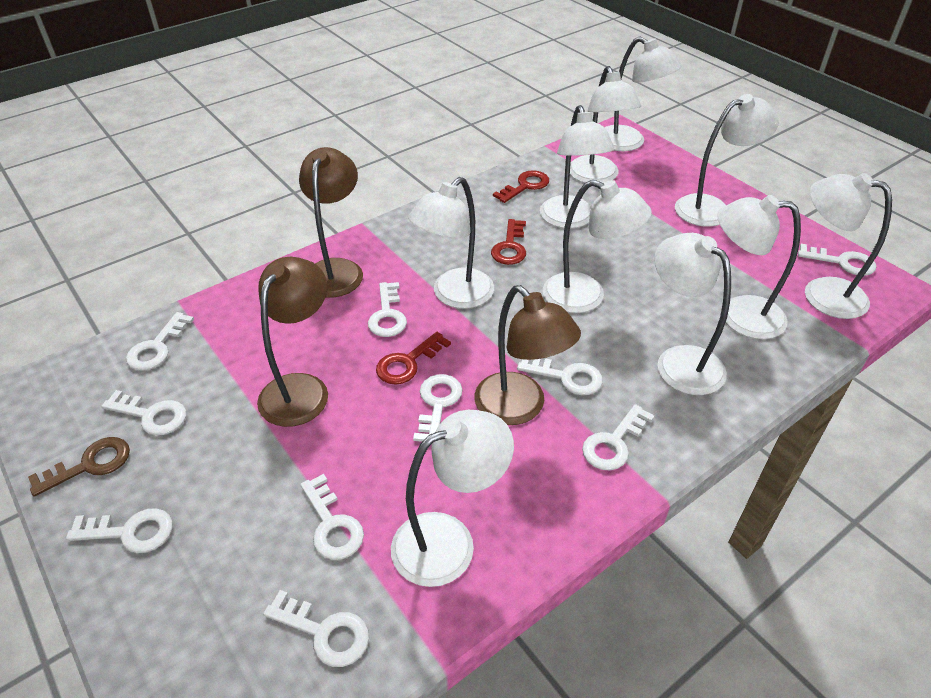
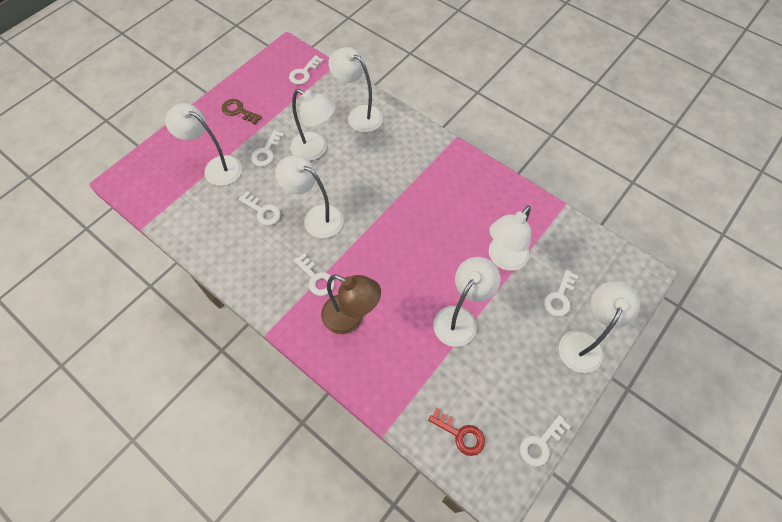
brown lamp: [257,257,328,427] [299,147,363,298] [474,285,581,425] = 3 -> [321,274,381,334] = 1
red key: [376,332,451,385] [491,219,526,265] [493,170,549,203] = 3 -> [428,407,485,456] = 1
white key: [66,508,173,553] [101,390,186,436] [126,312,194,371] [263,590,369,667] [300,474,364,560] [368,282,407,337] [413,374,463,442] [517,358,603,395] [582,404,654,471] [798,244,876,276] = 10 -> [239,191,281,225] [251,130,284,167] [289,55,324,85] [294,253,334,296] [520,415,571,467] [544,270,579,316] = 6
white lamp: [391,410,514,587] [408,177,494,309] [540,105,614,228] [543,180,652,313] [570,66,641,183] [604,37,682,151] [654,233,731,395] [675,94,779,227] [717,195,801,339] [805,173,892,319] = 10 -> [165,103,242,186] [275,155,344,238] [290,89,335,161] [328,47,383,132] [433,257,500,347] [489,206,531,271] [559,281,640,373] = 7

